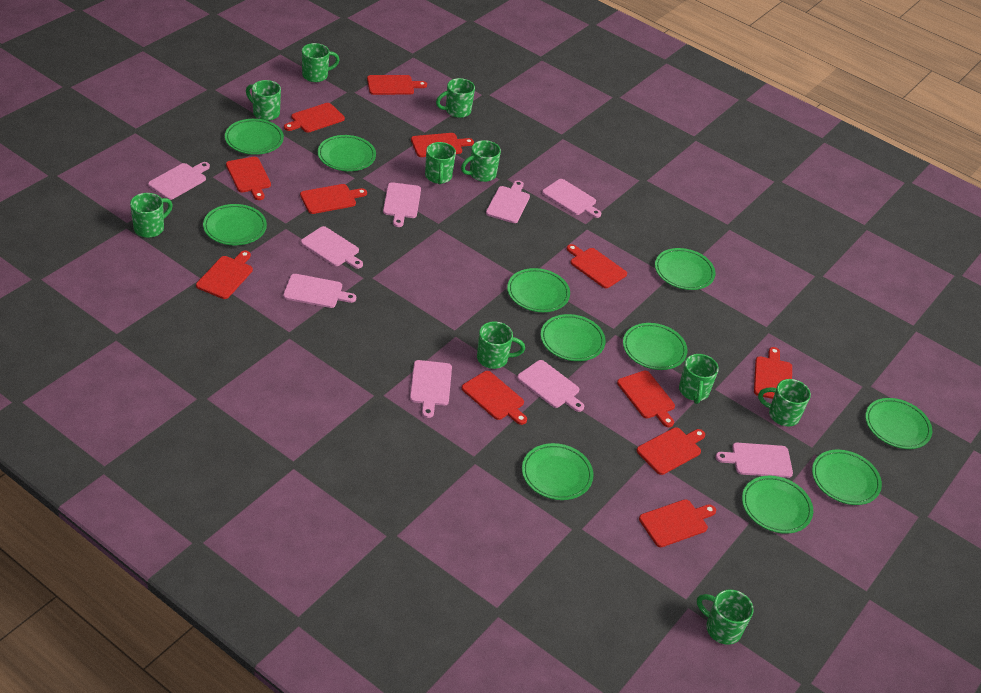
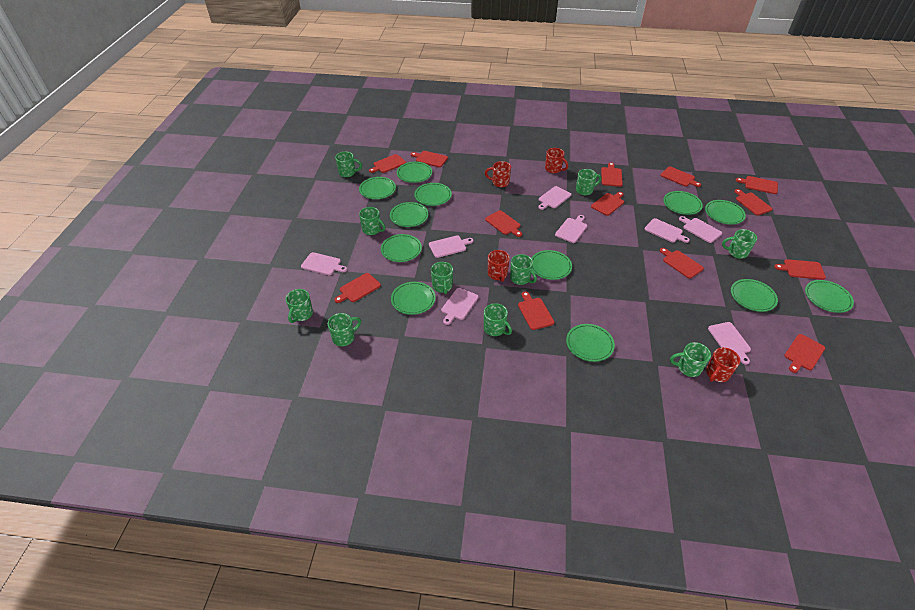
green plate: [203,204,267,245] [225,119,284,155] [318,135,376,171] [507,268,570,312] [522,443,594,500] [541,314,606,361] [623,323,688,370] [655,248,716,290] [742,476,813,534] [812,450,882,505] [865,398,932,449] = 11 -> [359,177,396,199] [381,234,422,262] [390,202,428,227] [391,282,436,315] [397,162,432,183] [415,183,452,206] [531,250,572,280] [566,324,615,362] [663,191,703,215] [705,200,746,225] [731,279,778,312] [805,280,854,313] = 12
pink cutting board: [148,162,210,200] [283,274,356,308] [301,226,363,269] [383,182,421,227] [410,360,452,418] [486,180,530,223] [517,360,584,412] [542,179,601,218] [715,443,793,478] = 9 -> [301,252,347,275] [429,235,473,258] [441,288,479,325] [538,186,572,210] [555,215,587,243] [645,218,690,243] [679,216,722,243] [708,322,751,365] = 8
red cutting board: [196,251,253,299] [226,157,271,200] [284,103,345,133] [300,184,367,214] [367,75,427,95] [411,133,474,157] [462,371,527,425] [567,244,627,288] [617,371,675,427] [637,427,705,475] [639,499,716,547] [754,347,792,399] = 12 -> [334,273,381,303] [369,154,406,173] [411,151,448,167] [485,210,522,237] [518,291,554,330] [591,192,624,216] [601,162,623,187] [660,166,701,187] [660,248,704,279] [734,189,773,215] [736,176,778,194] [774,259,826,280] [784,334,825,373] = 13
red mug: none = 0 -> [485,161,511,187] [488,250,510,282] [545,148,568,173] [706,347,740,382] = 4

